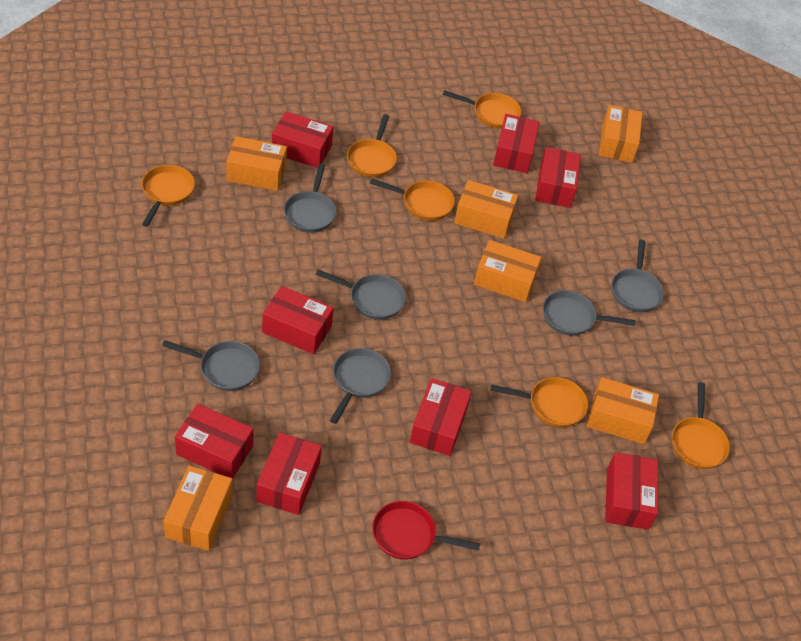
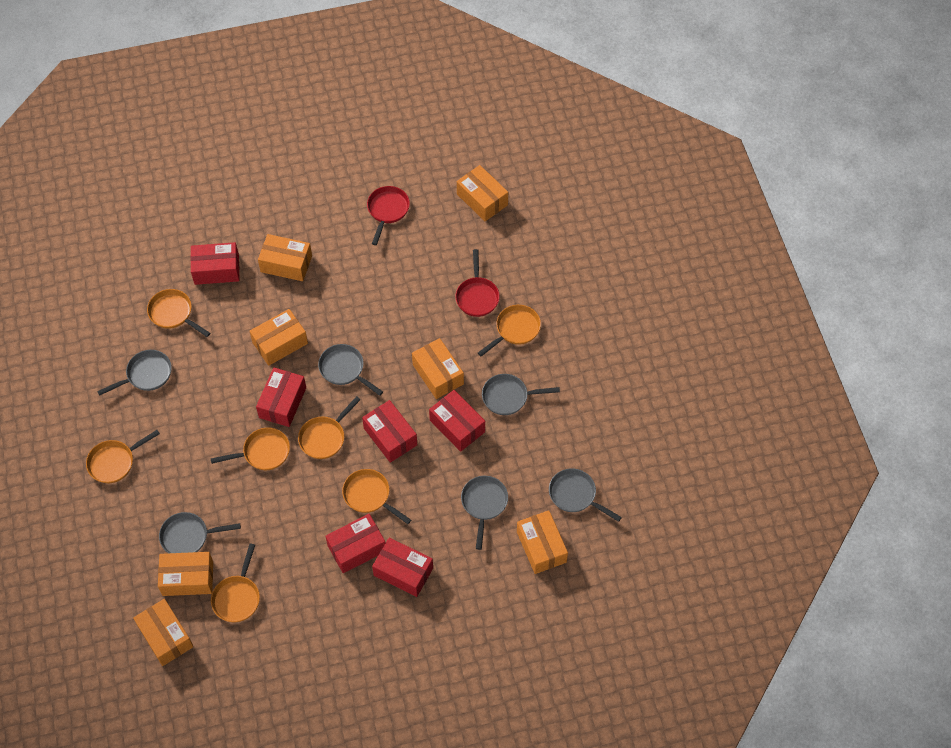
orange box: [164,466,232,551] [226,136,287,191] [454,180,518,239] [474,240,541,302] [587,377,659,444] [599,105,643,163] = 6 -> [133,599,193,666] [158,552,213,596] [250,309,308,366] [258,234,312,281] [412,338,464,399] [457,165,508,221] [517,510,568,574] = 7
orange pan: [142,165,195,227] [347,114,397,177] [370,178,455,221] [443,90,522,128] [491,377,588,427] [672,382,730,469] = 6 -> [86,430,160,483] [147,289,210,337] [211,427,290,470] [211,544,260,622] [298,396,361,459] [342,469,411,524] [478,305,541,356] = 7
red box: [175,404,254,479] [256,433,322,515] [262,286,334,354] [272,111,333,168] [410,378,472,456] [493,114,539,173] [535,147,581,208] [605,452,658,530] = 8 -> [190,242,239,285] [256,367,306,427] [326,514,385,573] [362,400,417,463] [372,538,433,597] [429,390,485,452] = 6
red pan: [372,501,480,560] = 1 -> [367,186,410,245] [455,249,500,317] = 2

